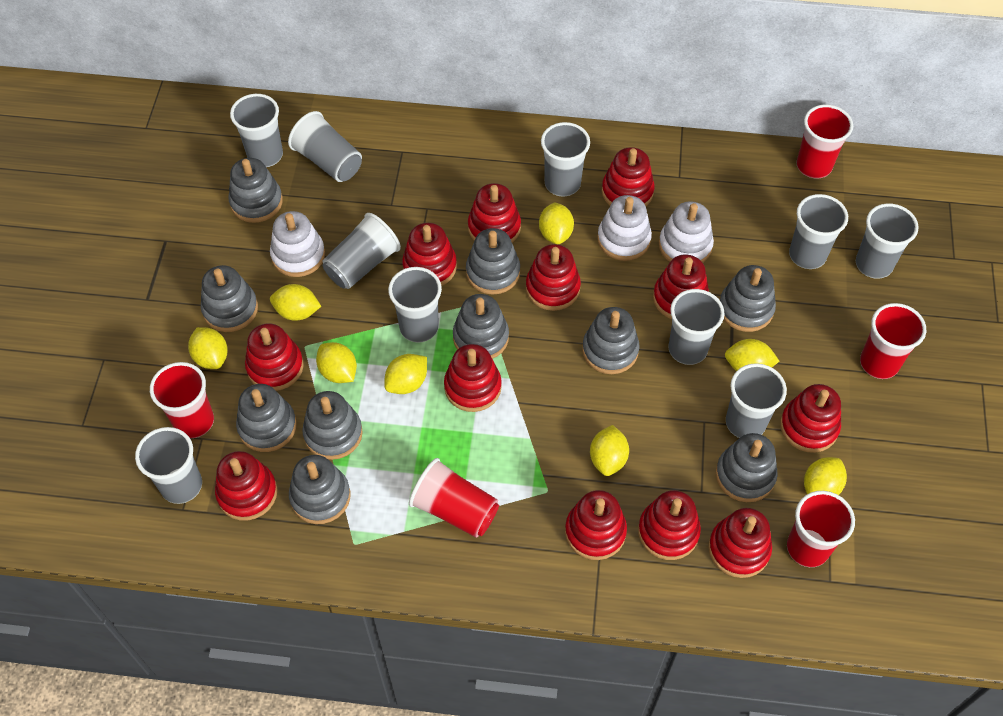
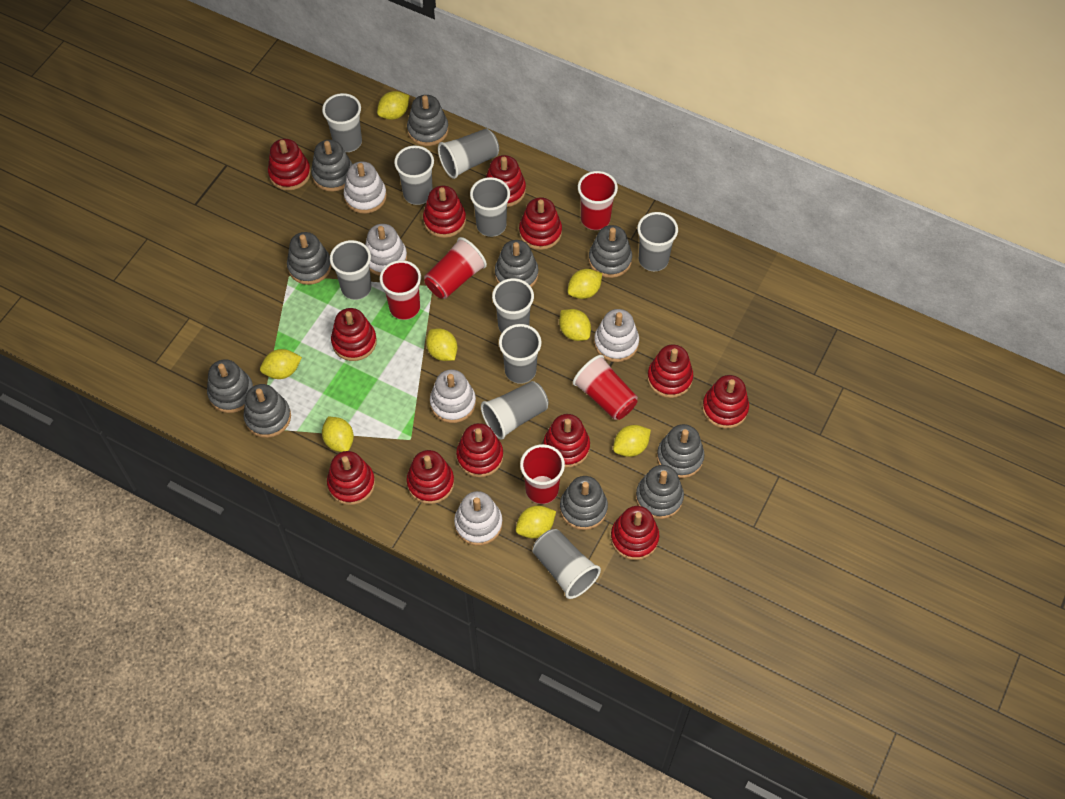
white stacking toy: [270,211,325,277] [597,195,652,261] [659,201,714,263] = 3 -> [344,161,387,214] [365,224,407,276] [430,369,476,423] [454,491,502,546] [594,309,639,362] = 5

